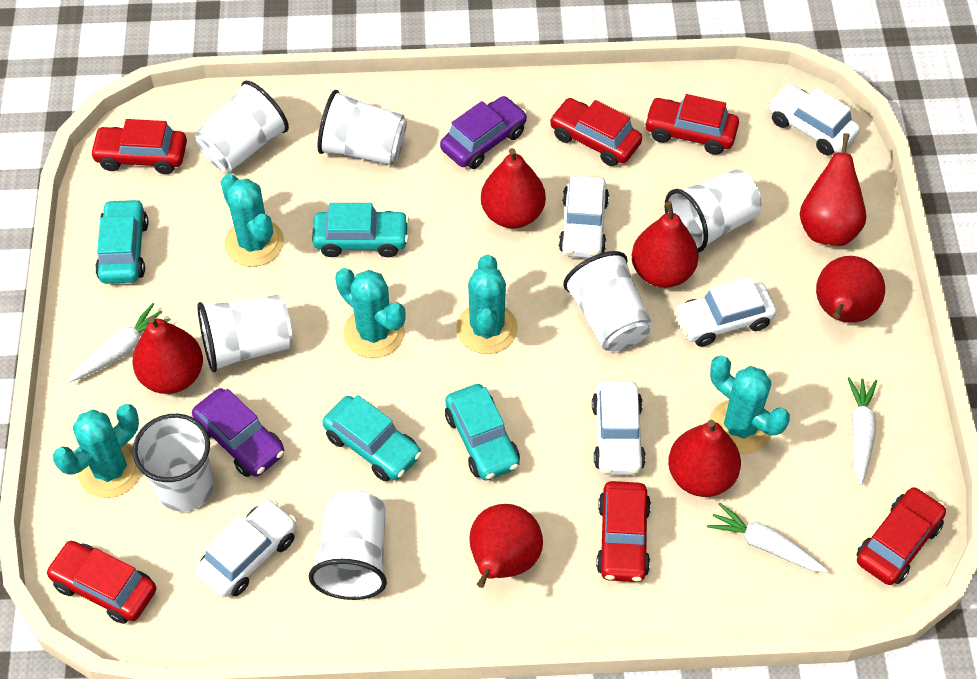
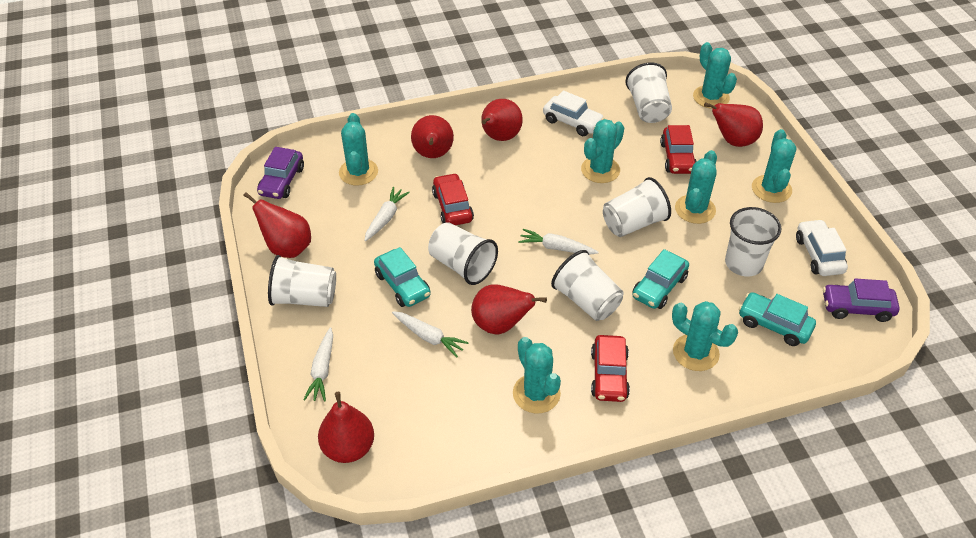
red car: [45,541,156,624] [90,119,187,174] [549,98,642,166] [596,481,651,582] [644,94,739,155] [857,487,946,585] = 6 -> [432,173,474,225] [591,335,630,402] [660,125,697,174] = 3
red pear: [132,316,203,394] [469,504,543,588] [481,148,546,228] [632,201,699,288] [668,420,741,497] [800,133,866,246] [816,256,885,323] = 7 -> [243,192,311,258] [318,392,374,463] [411,115,454,158] [471,284,547,335] [481,99,523,141] [704,102,763,147] = 6
turquoise cactus: [53,404,141,498] [221,174,284,267] [335,268,406,358] [456,255,518,354] [709,356,790,454] = 5 -> [339,113,378,186] [513,337,561,414] [581,119,624,183] [672,301,738,371] [675,150,717,224] [693,42,737,109] [752,129,796,203] = 7
turquoise car: [95,199,149,284] [312,203,409,257] [322,395,422,481] [445,384,520,481] = 4 -> [374,247,431,307] [632,249,689,309] [739,292,816,346] = 3
white car: [195,499,297,597] [559,176,609,258] [592,381,646,475] [674,277,777,347] [768,84,860,155] = 5 -> [543,90,605,136] [796,219,848,276] = 2
white carrot: [68,303,171,382] [707,503,829,573] [848,377,877,485] = 3 -> [303,327,333,402] [364,187,410,241] [392,311,469,358] [518,229,599,255] = 4
white cup: [133,414,214,511] [195,81,289,172] [197,295,293,372] [309,490,387,600] [317,90,407,165] [563,251,653,351] [665,169,761,253] = 7 -> [268,255,336,307] [428,222,498,285] [551,250,624,321] [603,177,671,237] [625,62,672,123] [725,207,781,277] = 6

